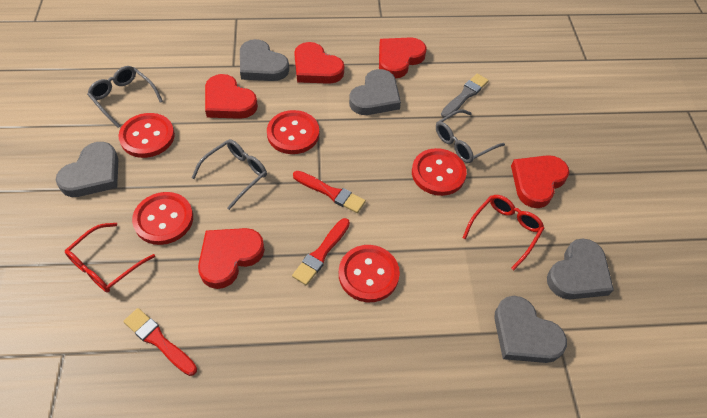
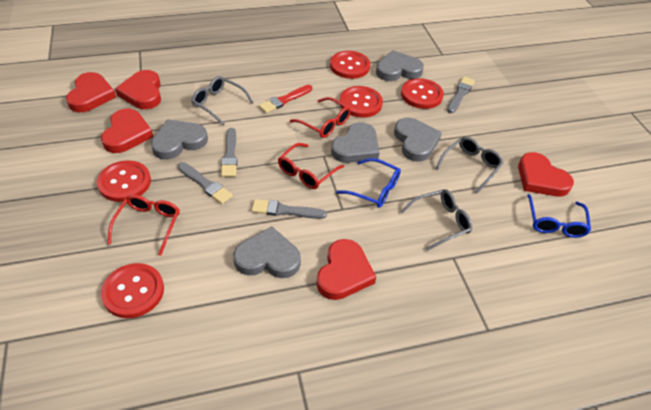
blue glasses: none = 0 -> [336,158,401,208] [527,194,591,238] = 2
grey brush: [441,74,489,118] = 1 -> [178,162,233,204] [221,128,237,177] [252,199,327,219] [447,77,475,113] = 4
red brush: [123,308,197,376] [292,218,350,285] [293,171,366,213] = 3 -> [259,85,312,113] = 1
red glasses: [65,223,155,292] [463,195,544,270] = 2 -> [108,195,180,256] [278,143,344,189] [290,97,351,138] = 3

